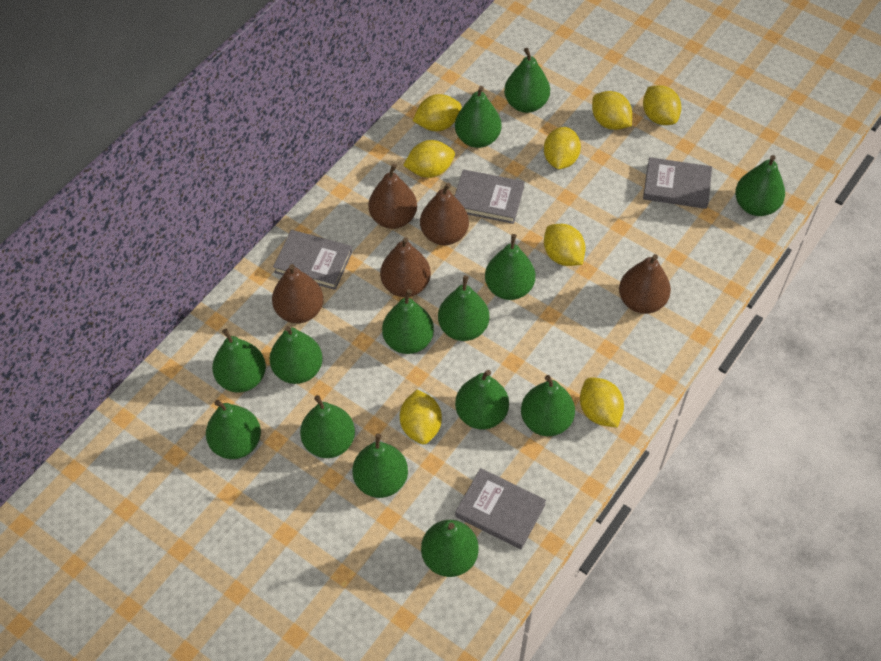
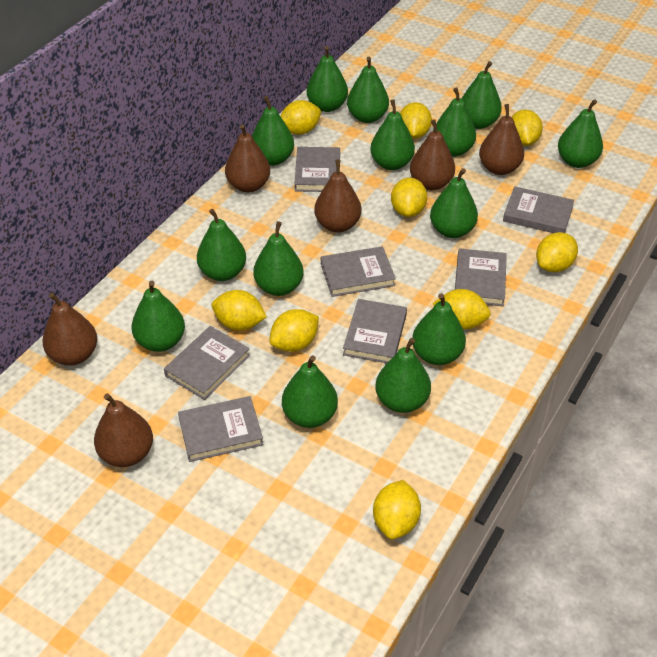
brown pear: [272,264,324,323] [368,164,417,229] [380,237,431,297] [420,183,469,245] [619,254,671,314] = 5 -> [42,293,97,365] [94,393,153,467] [225,124,270,193] [314,159,362,232] [410,119,455,190] [479,104,524,175] = 6
grey book: [273,230,352,290] [454,169,524,224] [455,468,546,549] [643,157,712,209] = 4 -> [164,326,250,400] [178,396,264,462] [294,147,340,192] [321,246,396,297] [343,299,407,363] [455,248,507,306] [503,186,574,233] = 7
yellow lemon: [400,390,442,444] [403,140,455,178] [413,94,462,131] [544,127,581,169] [544,224,586,266] [580,377,624,428] [592,91,632,130] [643,85,681,125] = 8 -> [212,290,267,331] [269,309,319,352] [281,100,321,135] [373,480,421,539] [391,178,427,217] [400,102,432,139] [433,289,491,330] [512,109,543,146] [536,232,578,272] = 9

